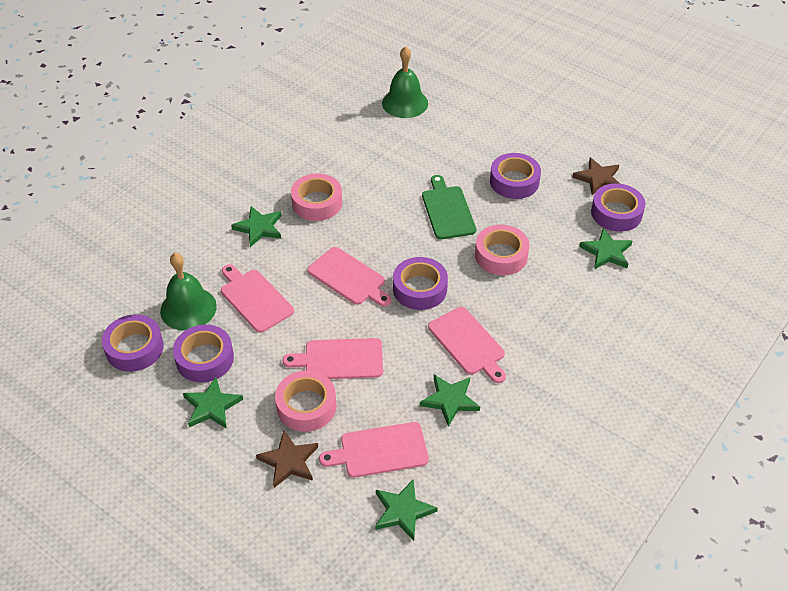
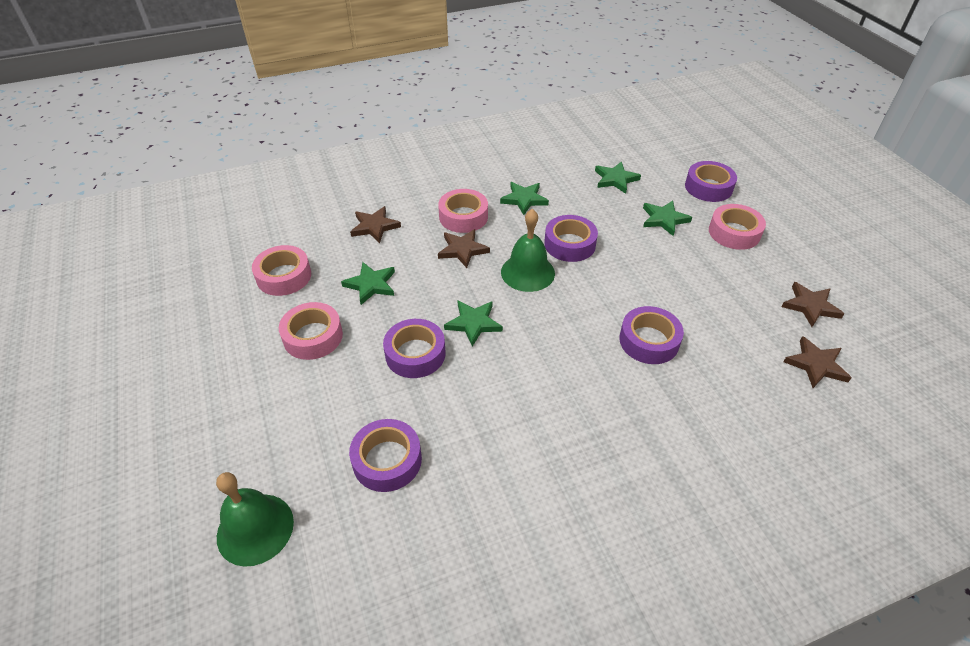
brown star: [256,430,318,488] [572,158,620,195] = 2 -> [350,206,401,243] [438,229,490,268] [782,282,844,327] [784,336,852,388] = 4
green cutting board: [422,175,476,239] = 1 -> none = 0
pink cutting board: [221,264,294,333] [282,338,383,379] [307,247,392,307] [319,422,429,478] [428,307,506,383] = 5 -> none = 0
pink tape: [275,370,337,432] [291,173,342,221] [475,225,530,275] = 3 -> [252,245,311,296] [279,302,343,360] [438,189,488,233] [709,204,766,250] = 4

